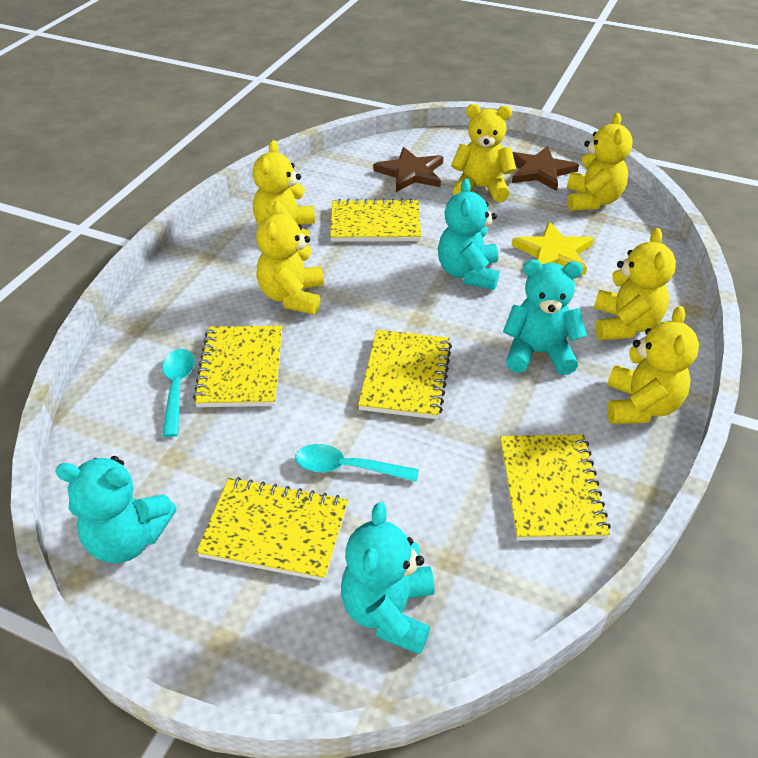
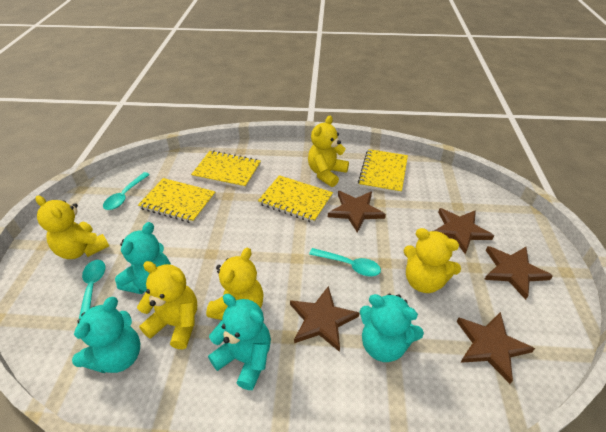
brown star: [373,147,443,192] [512,146,579,191] = 2 -> [290,286,359,352] [328,191,386,233] [434,208,494,254] [456,312,535,384] [484,246,553,300] = 5
turquoise spoon: [162,349,195,437] [296,444,419,482] = 2 -> [77,260,106,326] [103,172,150,210] [309,248,381,277] = 3
yellow notebook: [193,326,282,407] [196,477,348,581] [330,198,421,242] [358,330,452,419] [500,435,611,541] = 5 -> [138,178,216,223] [191,151,261,189] [258,175,333,223] [358,149,408,194] = 4
yellow star: [512,222,594,275] = 1 -> none = 0
yellow teddy bear: [253,140,315,245] [256,201,324,315] [451,104,516,202] [567,113,633,211] [594,228,676,340] [607,306,699,424] = 6 -> [35,195,109,259] [137,261,197,349] [206,248,264,320] [308,116,349,187] [404,228,461,293] = 5

